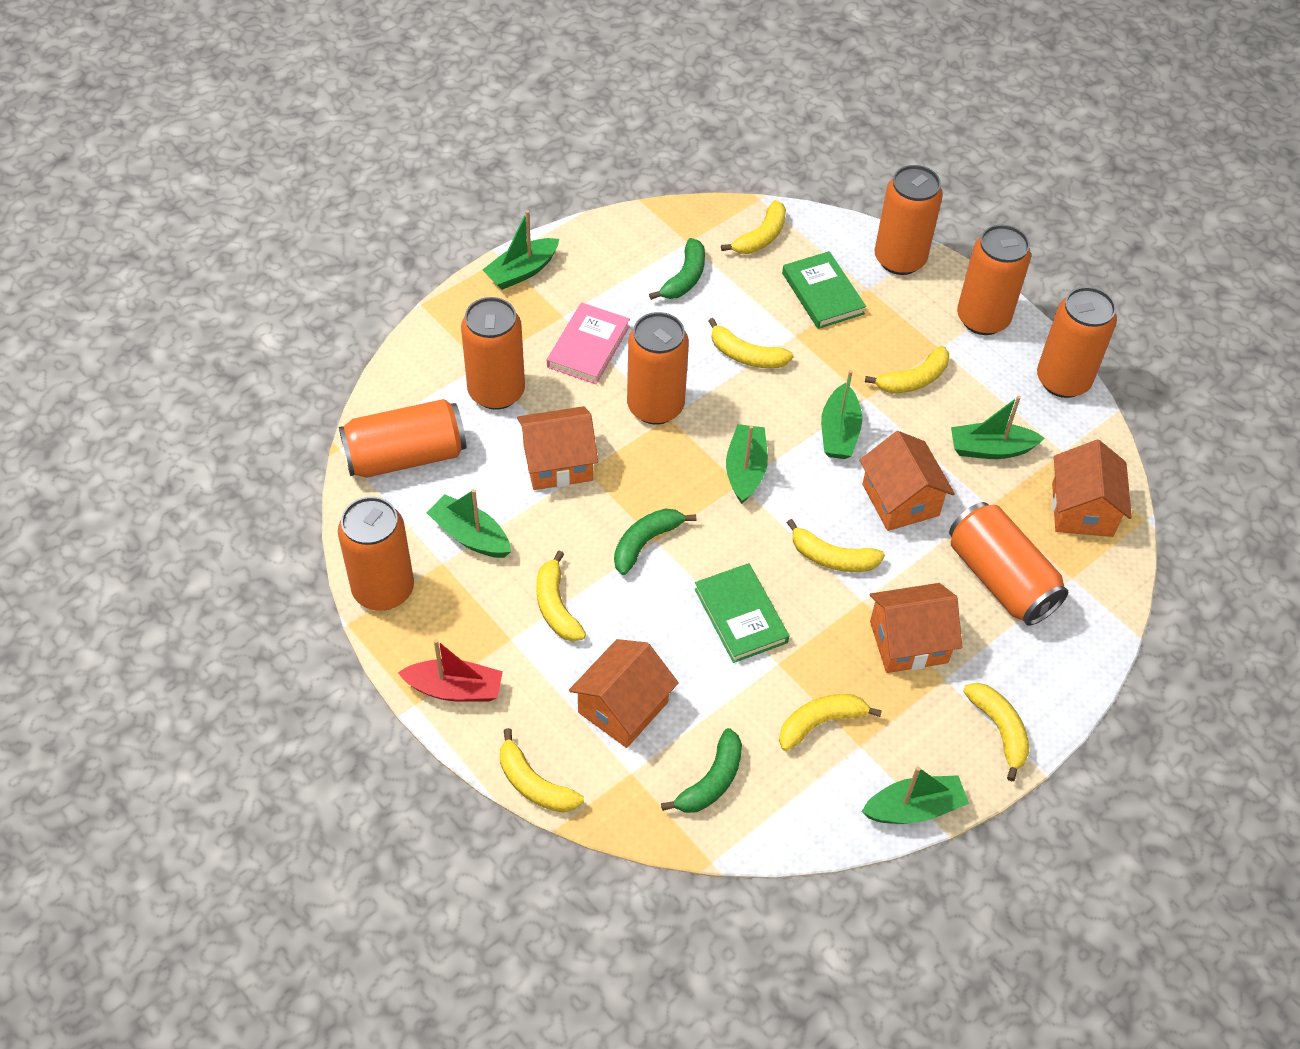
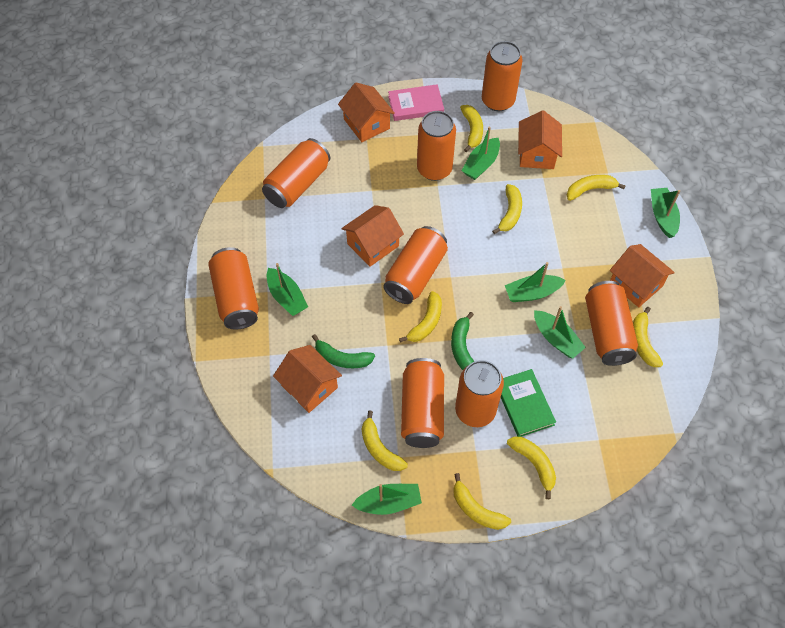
green banana: [614,509,696,575] [649,238,705,300] [661,728,742,813] = 3 -> [312,334,375,368] [451,312,474,370] = 2
green book: [695,563,789,663] [782,251,866,329] = 2 -> [501,369,556,437] = 1
red boat: [398,639,503,702] = 1 -> none = 0

